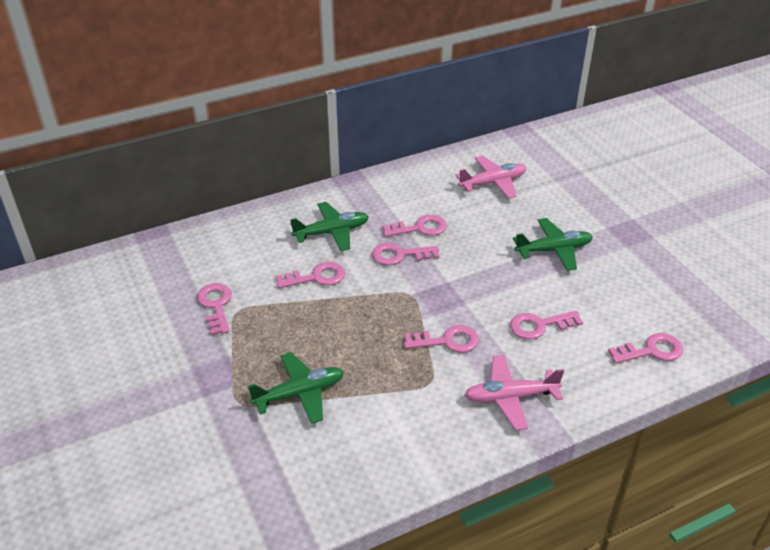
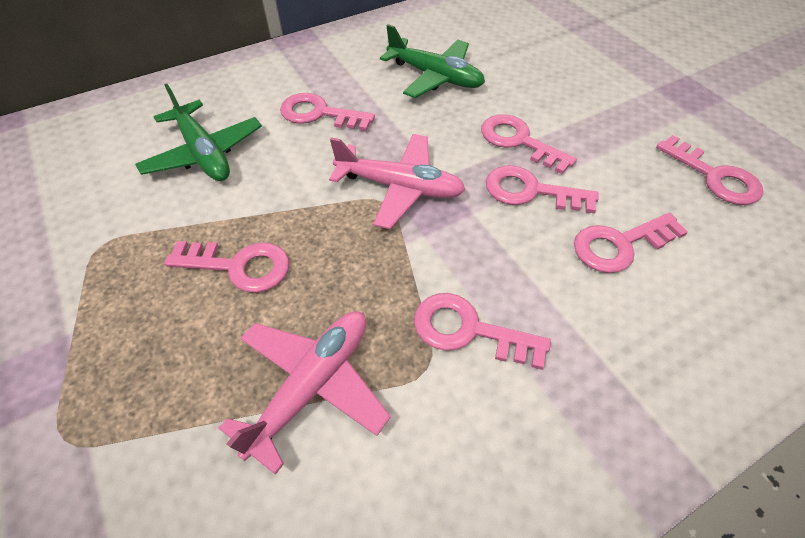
green plane: [248,352,344,424] [290,202,369,251] [513,218,593,271] = 3 -> [135,84,262,181] [380,24,485,98] = 2

